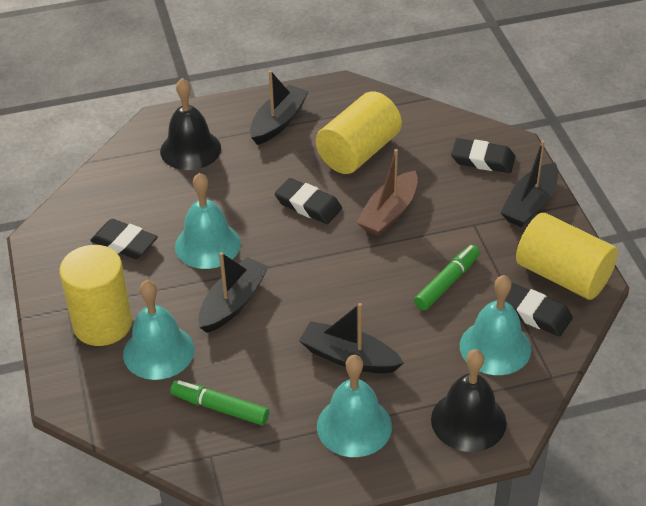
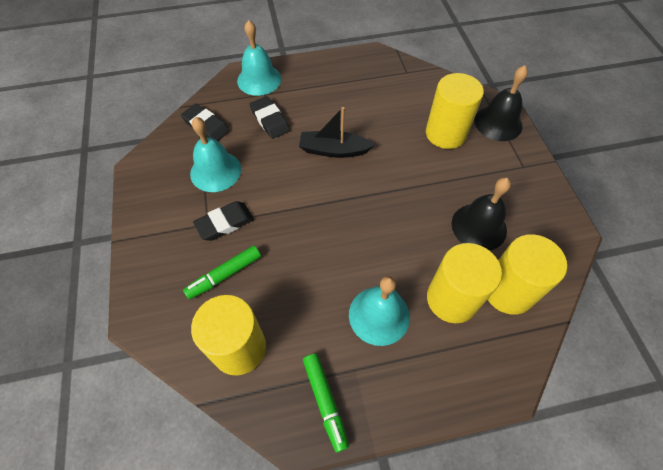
black boat: [198,252,269,333] [250,70,309,145] [299,303,404,373] [501,140,558,227] = 4 -> [299,107,375,158] = 1
black eraser: [90,219,158,259] [275,178,342,224] [451,138,515,173] [505,283,573,337] = 4 -> [181,104,230,141] [193,201,254,241] [249,96,290,139] = 3
brown boat: [356,149,418,236] = 1 -> none = 0
turquoise bell: [123,280,194,380] [175,173,241,269] [317,355,392,457] [460,275,531,375] = 4 -> [190,117,241,192] [237,20,282,96] [349,276,410,346] = 3
yellow cylinder: [59,245,132,346] [316,91,402,174] [516,213,618,300] = 3 -> [191,295,266,375] [426,73,484,149] [427,243,502,323] [488,234,567,315] = 4

